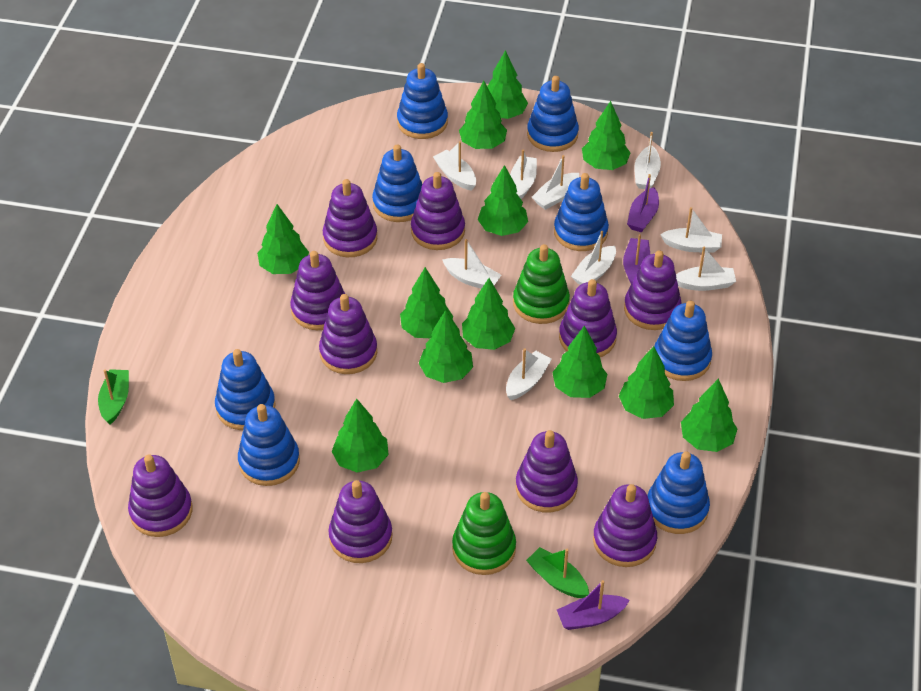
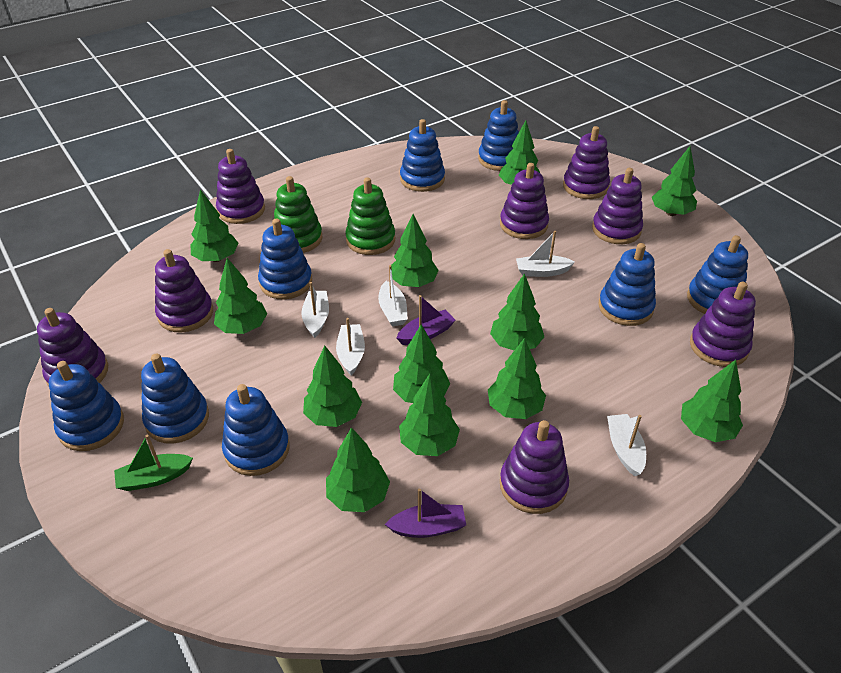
green boat: [98,369,129,424] [526,547,589,598] = 2 -> [114,435,193,491] = 1
purple boat: [557,580,629,630] [623,234,650,283] [627,174,659,232] = 3 -> [385,489,466,538] [397,295,455,345] = 2
purple stacking toy: [128,454,192,537] [290,251,345,330] [319,294,377,374] [323,179,377,257] [328,480,392,563] [411,172,465,250] [516,430,578,513] [559,279,617,357] [593,484,657,567] [624,250,682,330] = 10 -> [37,308,108,386] [155,249,213,333] [216,149,265,224] [500,163,549,239] [500,420,569,514] [563,126,610,199] [592,168,643,244] [690,282,756,367] = 8
white boat: [433,141,476,191] [443,239,501,289] [506,348,552,400] [510,150,537,199] [532,155,579,210] [571,231,616,285] [634,132,661,189] [660,207,722,253] [676,247,736,291] = 9 -> [302,282,329,338] [336,318,365,375] [378,265,408,327] [516,231,575,277] [607,414,646,476] = 5

